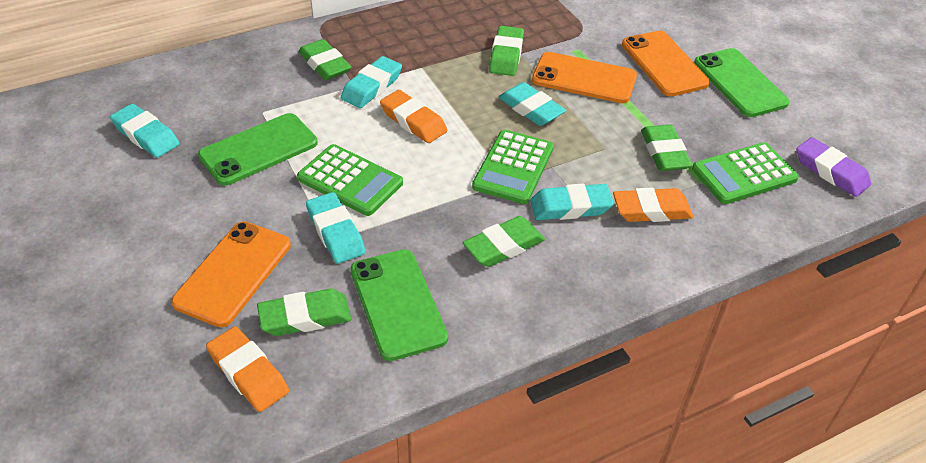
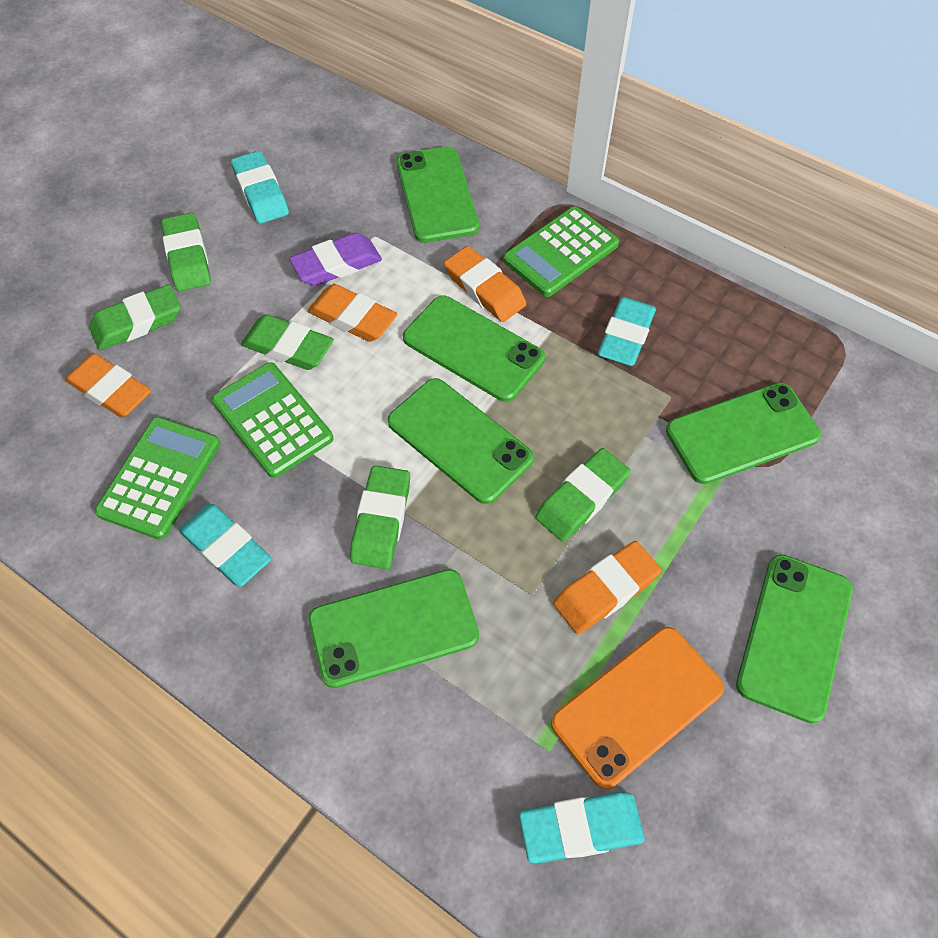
green phone: [198,113,318,186] [350,249,448,361] [694,48,790,117] = 3 -> [308,569,479,688] [387,378,534,504] [396,146,479,243] [403,295,545,402] [666,383,821,484] [736,554,853,723] = 6
orange eraser: [206,326,289,412] [380,90,447,143] [613,188,693,222] = 3 -> [65,353,151,418] [307,284,397,342] [444,246,526,322] [553,541,662,634] = 4
orange phone: [171,221,291,327] [532,52,637,103] [622,31,710,97] = 3 -> [551,627,724,789] = 1
turquoise eraser: [110,104,179,158] [306,192,366,264] [341,56,402,108] [499,82,566,126] [530,183,614,220] = 5 -> [179,504,271,587] [231,151,289,224] [519,792,644,863] [598,297,656,366] = 4

